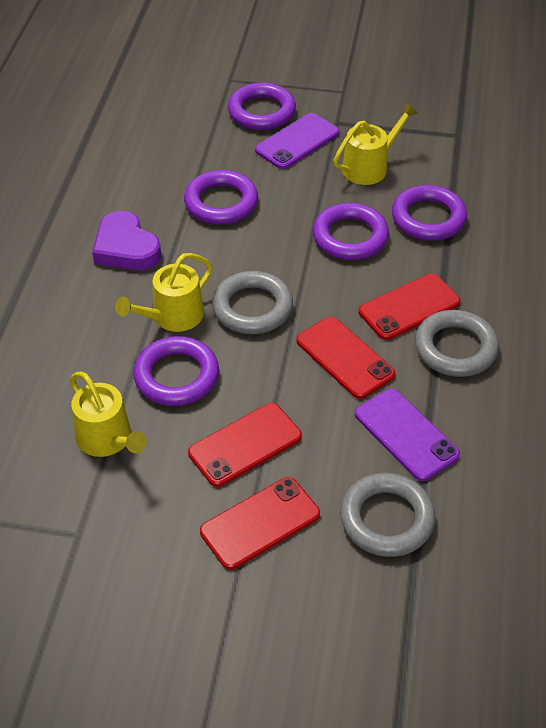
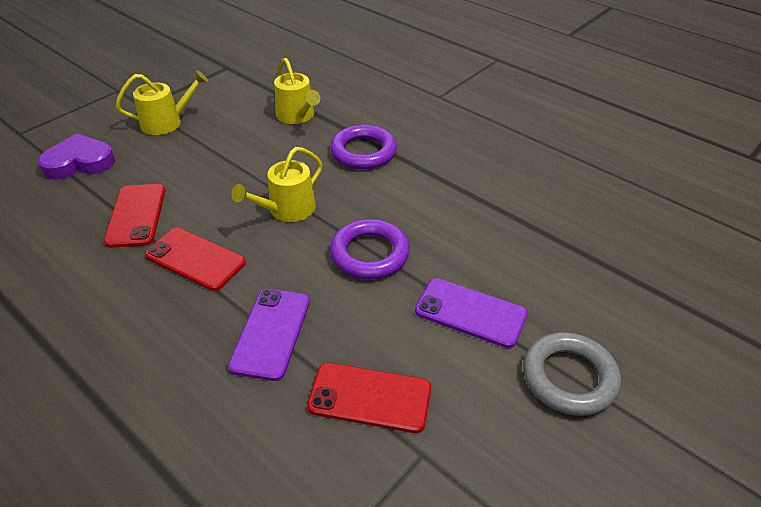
grey ring: [212,271,293,334] [340,473,436,557] [415,310,499,377] = 3 -> [523,332,621,416] = 1
purple ring: [133,336,219,406] [184,170,258,224] [228,82,296,130] [313,203,389,260] [392,185,467,241] = 5 -> [330,125,397,169] [330,219,410,279] = 2
red phone: [188,403,302,487] [200,477,320,570] [296,317,395,399] [358,273,461,340] = 4 -> [104,184,165,248] [145,228,246,291] [307,363,431,433] = 3

